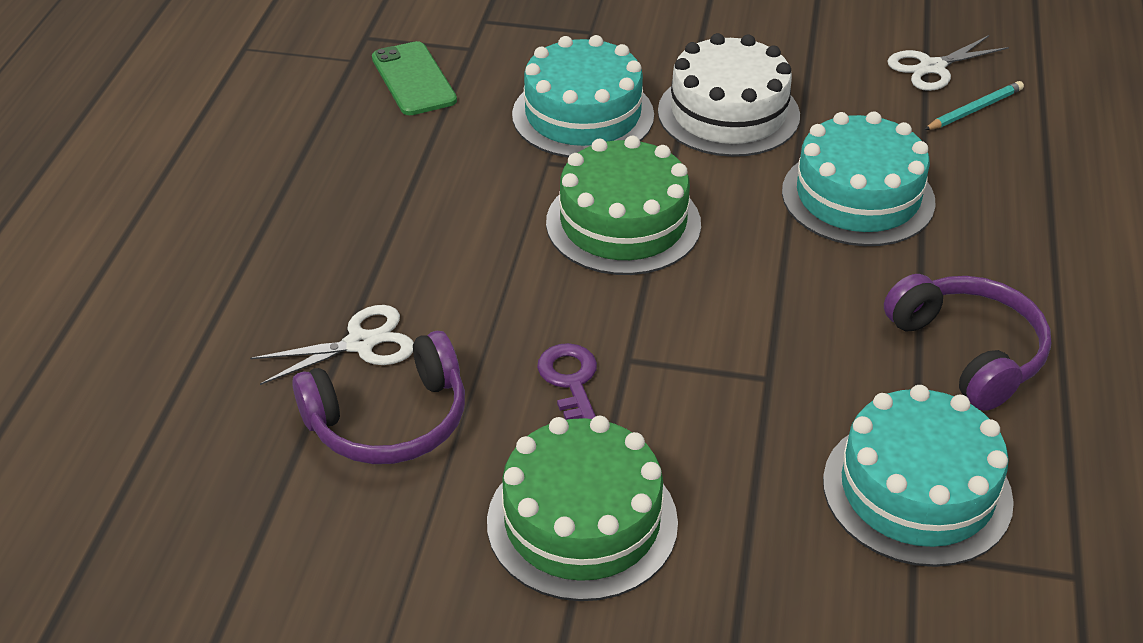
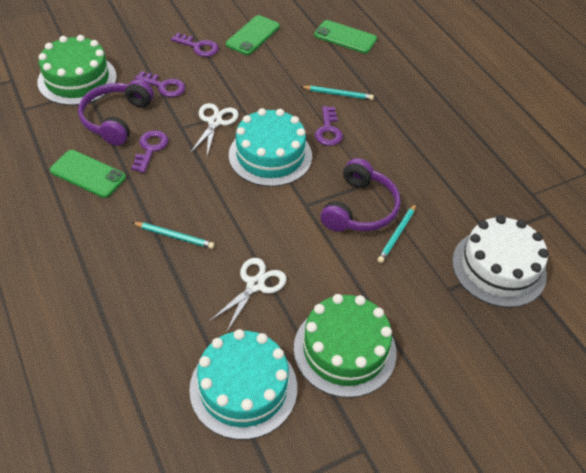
green phone: [372,41,457,115] = 1 -> [50,150,126,198] [226,15,280,55] [314,20,377,53] = 3
purple key: [537,343,597,420] = 1 -> [132,130,168,173] [135,71,185,97] [171,33,219,57] [315,106,343,146] = 4
turquoise cake: [512,35,654,158] [782,111,936,246] [823,385,1014,567] = 3 -> [189,329,297,440] [229,108,312,187] = 2
turquoise pencil: [924,81,1024,130] = 1 -> [132,222,215,249] [301,86,374,100] [377,204,416,263] = 3

